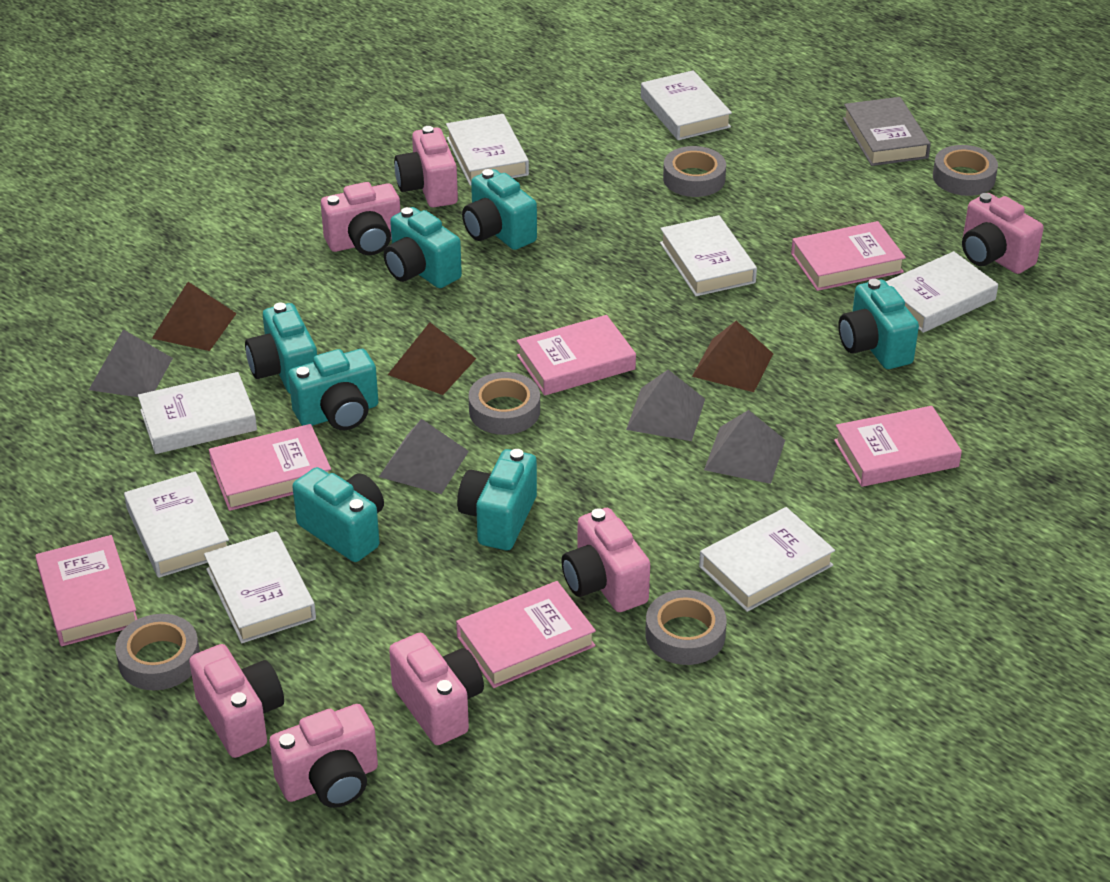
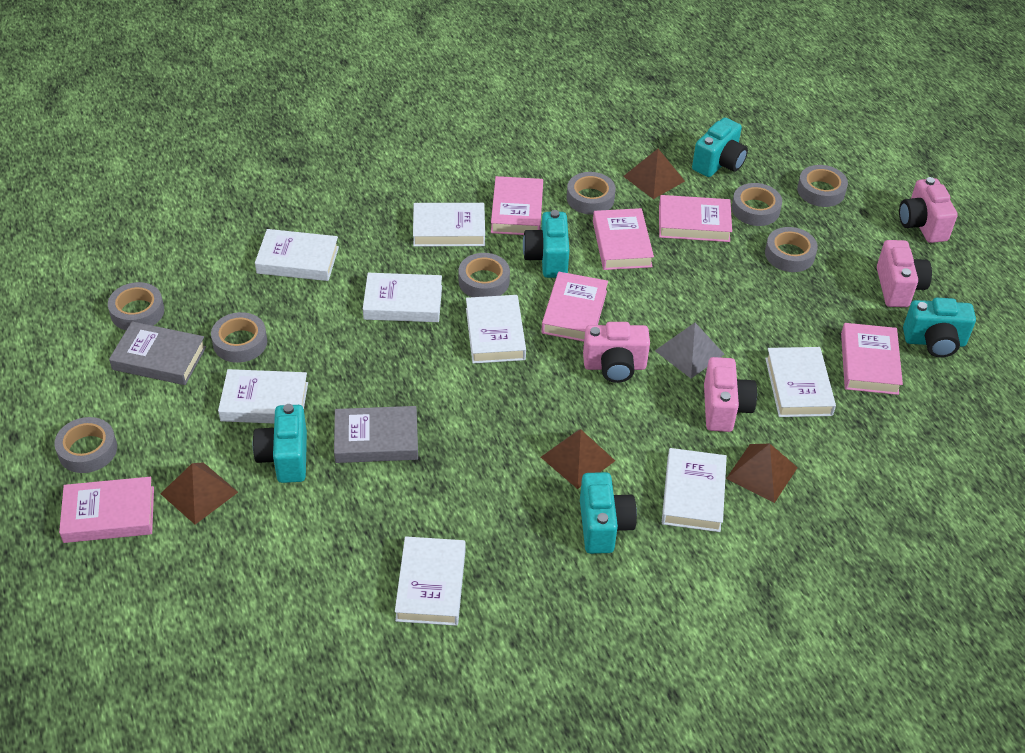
brown pyramid: [152,282,237,351] [388,322,476,395] [692,321,773,392] = 3 -> [160,462,238,525] [541,429,615,489] [623,149,685,199] [726,444,798,503] = 4
grey book: [843,97,931,166] = 1 -> [109,321,206,385] [334,406,418,463] = 2
grey pyramid: [89,329,173,397] [379,419,469,494] [626,370,705,441] [704,410,785,484] = 4 -> [655,323,725,378] = 1
grey tape: [115,614,200,690] [469,372,540,435] [645,590,727,665] [663,146,726,197] [933,145,998,196] = 5 -> [54,417,117,473] [108,282,164,330] [211,312,267,363] [459,253,510,297] [567,172,616,215] [732,183,782,226] [765,227,818,272] [797,165,848,207] = 8
pink camera: [189,644,284,758] [269,704,378,808] [321,182,401,255] [389,633,484,745] [394,126,458,207] [561,508,650,612] [962,193,1044,274] = 7 -> [583,322,650,383] [704,357,757,432] [877,240,932,307] [899,177,958,243] = 4
turquoise camera: [245,303,317,394] [288,349,378,430] [292,467,384,562] [384,207,462,288] [457,449,537,550] [462,169,537,250] [838,279,919,369] = 7 -> [253,404,307,483] [523,210,569,278] [580,472,637,554] [692,117,748,177] [903,298,976,358] = 5

